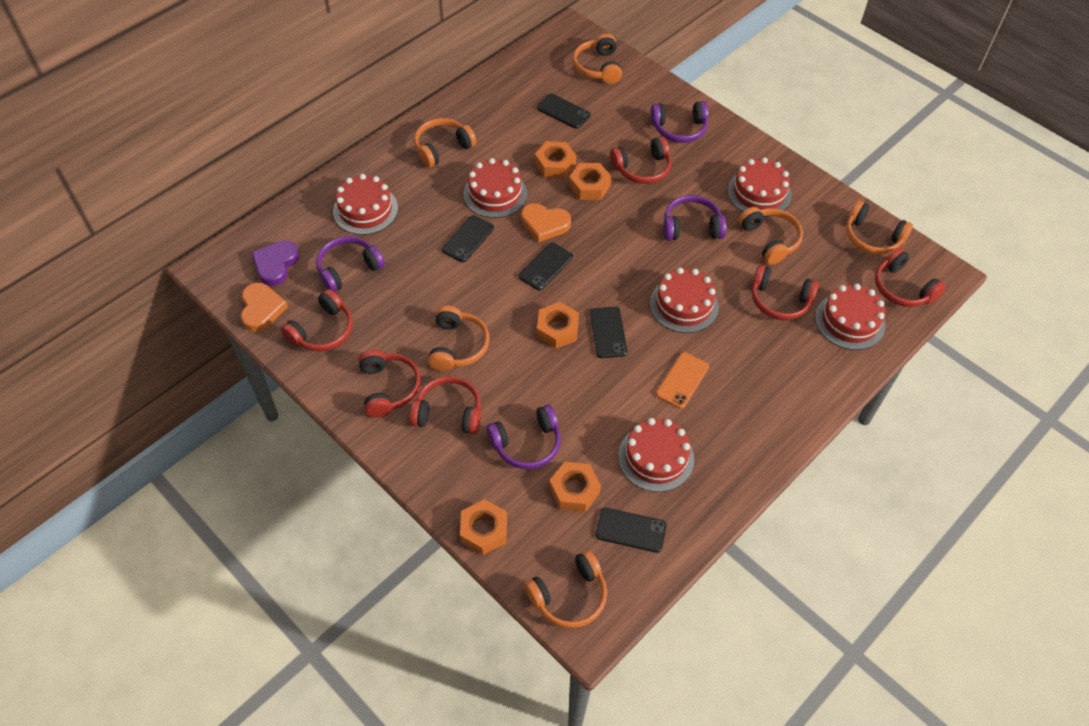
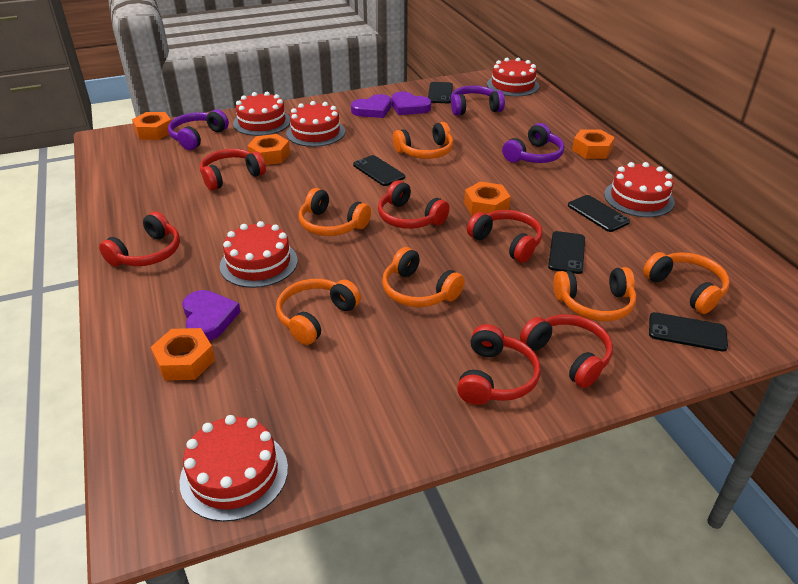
orange heart: [241,283,288,332] [521,203,571,243] = 2 -> none = 0
orange phone: [656,352,709,409] = 1 -> none = 0
purple headphones: [316,236,385,292] [487,405,561,469] [651,101,709,143] [663,195,727,241] = 4 -> [168,109,229,150] [451,86,505,115] [502,123,564,163] = 3
purple heart: [251,240,299,286] = 1 -> [182,290,241,341] [351,94,391,118] [391,92,431,115] = 3

